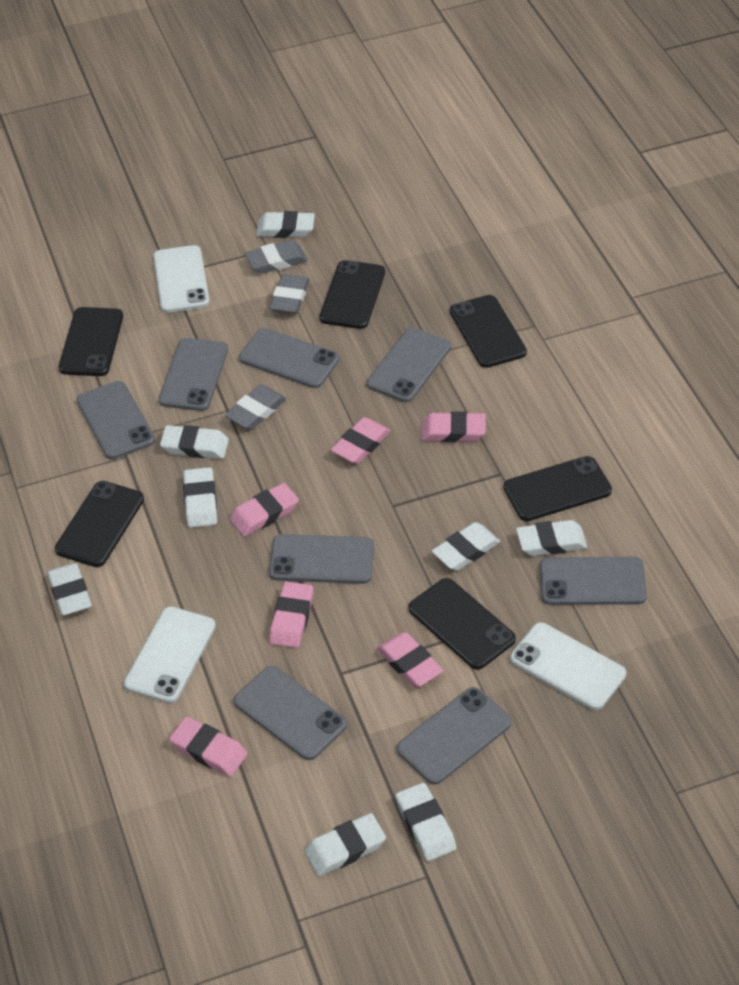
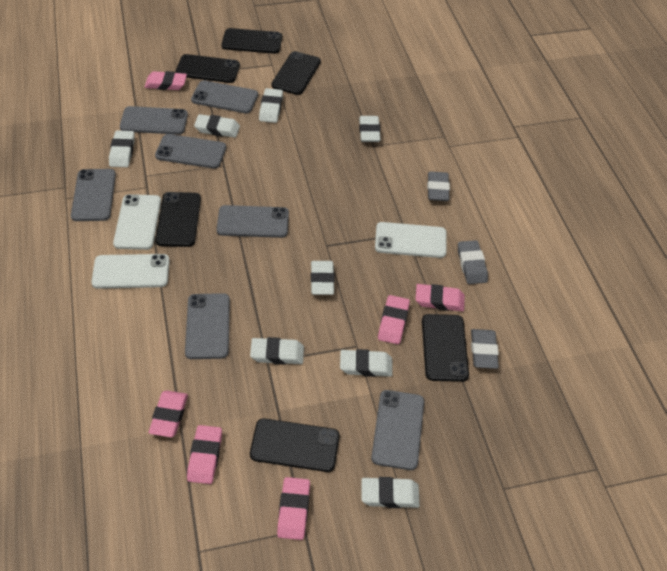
grey phone: [77,381,155,459] [159,338,228,411] [234,666,347,760] [239,328,339,388] [269,534,374,584] [367,327,451,402] [397,687,512,785] [540,557,647,605] = 8 -> [71,169,116,221] [120,106,188,135] [155,134,226,169] [185,293,230,359] [191,80,258,113] [217,205,289,238] [371,390,424,470] = 7

